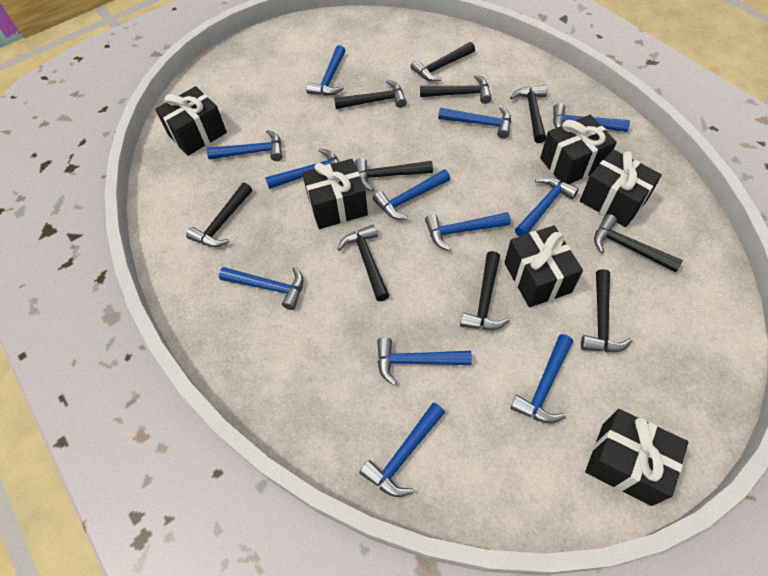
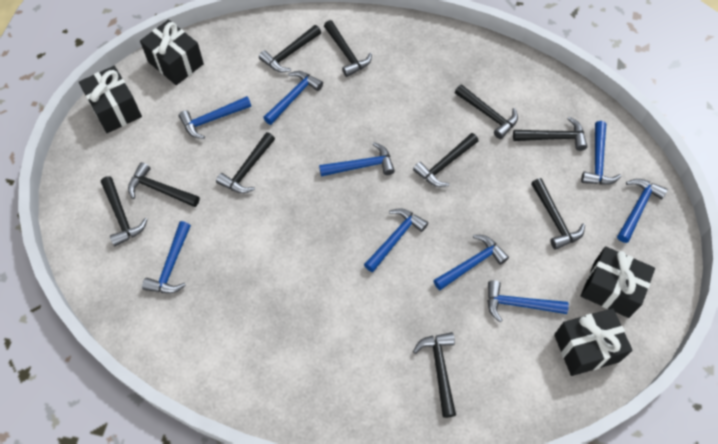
black gift: [155,86,227,156] [302,159,368,229] [504,226,583,307] [540,115,617,184] [580,149,662,227] [585,409,688,506] = 6 -> [79,66,142,133] [140,20,204,85] [554,308,633,376] [581,246,655,318] = 4
blue hammer: [207,130,282,161] [219,267,303,310] [265,149,339,189] [306,45,346,96] [359,403,445,497] [373,169,450,220] [377,337,472,385] [425,212,511,251] [438,106,511,139] [510,334,573,423] [515,177,579,237] [553,103,630,132] = 12 -> [142,221,191,294] [179,96,251,139] [263,71,323,125] [319,142,395,177] [364,208,428,272] [433,235,509,290] [487,280,569,322] [581,121,621,185] [617,179,668,243] = 9

